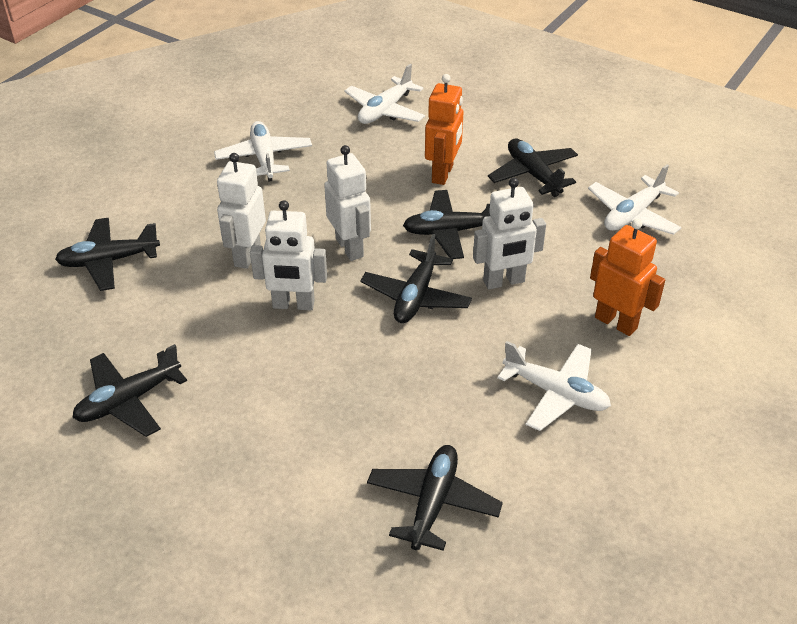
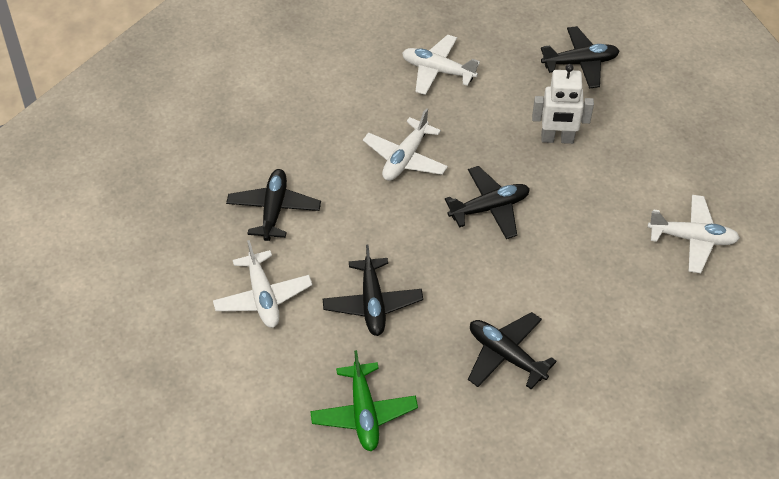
black plane: [55,218,160,291] [72,344,187,437] [360,234,472,323] [367,445,503,551] [403,190,490,259] [488,139,578,197] = 6 -> [226,169,321,241] [323,244,423,336] [445,166,530,239] [468,312,557,389] [541,26,619,89] = 5
green plane: none = 0 -> [310,350,418,451] = 1
orange robot: [425,74,464,185] [590,219,665,336] = 2 -> none = 0
white robot: [217,153,266,269] [250,200,327,310] [324,145,371,261] [473,178,546,289] = 4 -> [532,64,594,144] = 1

